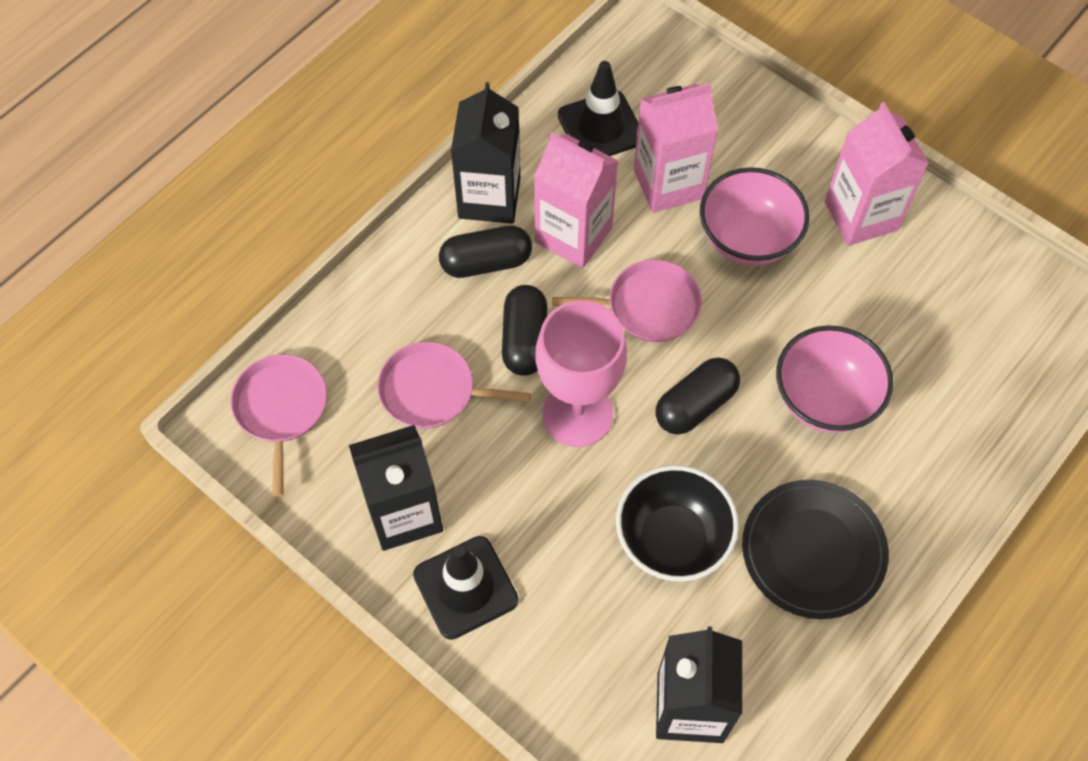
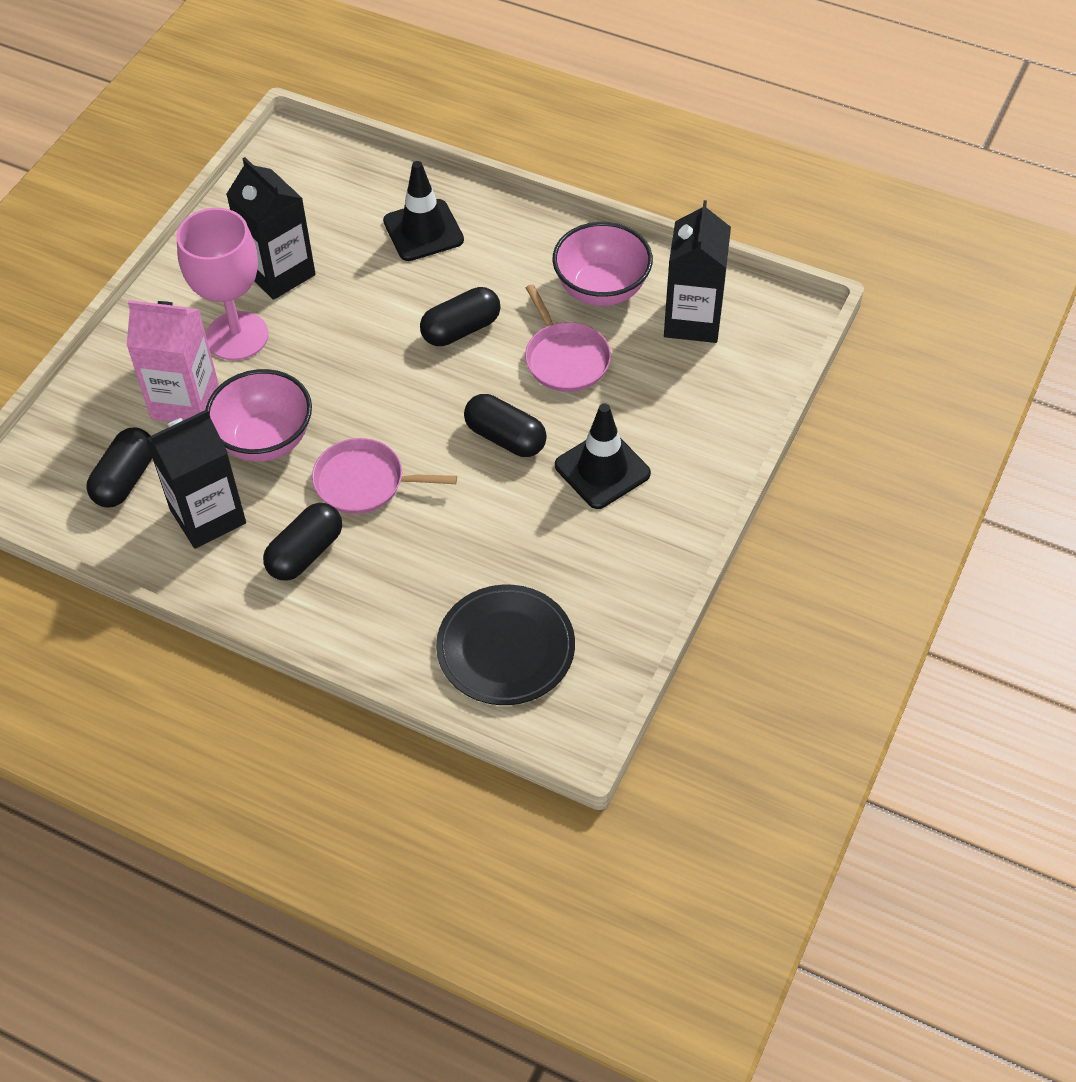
black bowl: [616,465,739,582] = 1 -> none = 0
black capsule: [439,225,532,278] [502,285,547,376] [656,357,740,435] = 3 -> [86,428,152,508] [263,503,342,581] [420,287,501,346] [464,394,547,457] = 4
pink carton: [534,132,618,268] [634,83,718,213] [825,102,929,246] = 3 -> [127,300,219,422] = 1
pink pan: [231,354,327,497] [377,342,531,429] [552,260,702,342] = 3 -> [312,438,457,514] [525,284,611,392] = 2

